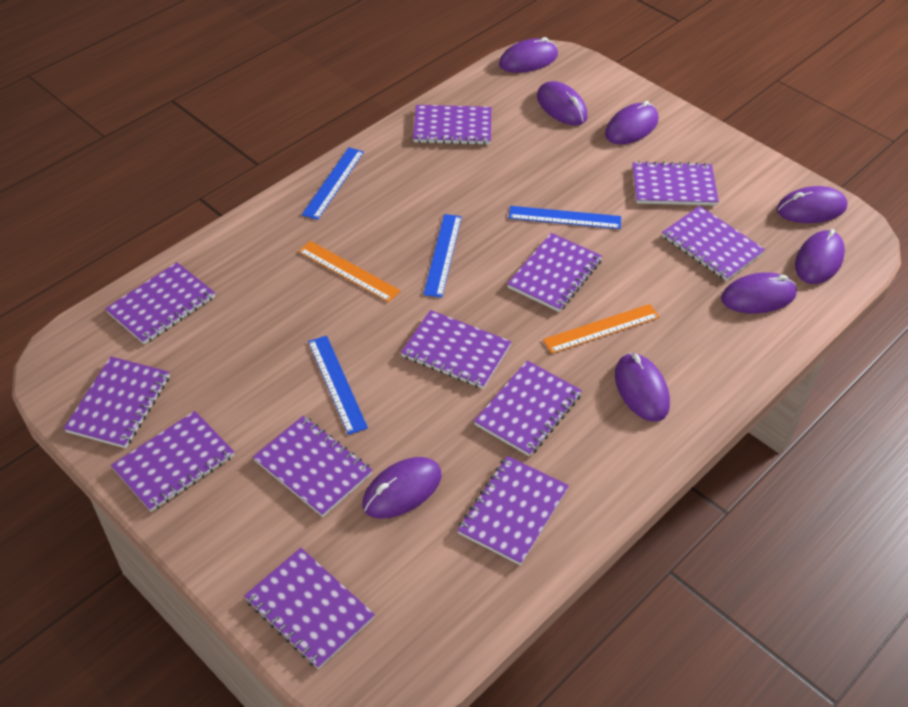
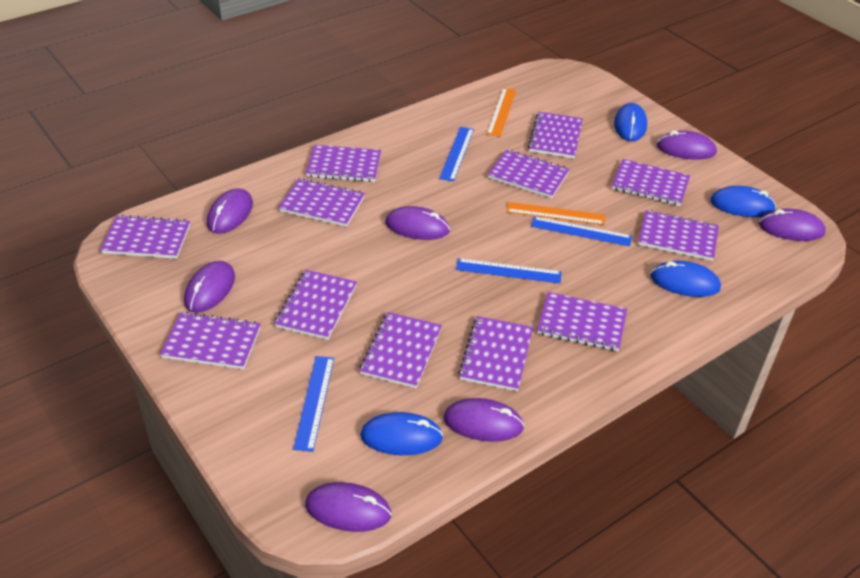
blue mouse: none = 0 -> [360,412,443,455] [614,103,647,141] [650,261,721,297] [710,186,776,217] = 4
purple mouse: [362,457,441,518] [499,37,558,73] [537,81,588,125] [605,101,658,144] [615,353,670,422] [721,272,797,314] [777,186,847,223] [795,229,845,284] = 8 -> [184,261,235,313] [207,188,253,234] [305,482,392,532] [385,206,450,240] [443,398,524,442] [657,131,717,160] [759,209,826,241] = 7

